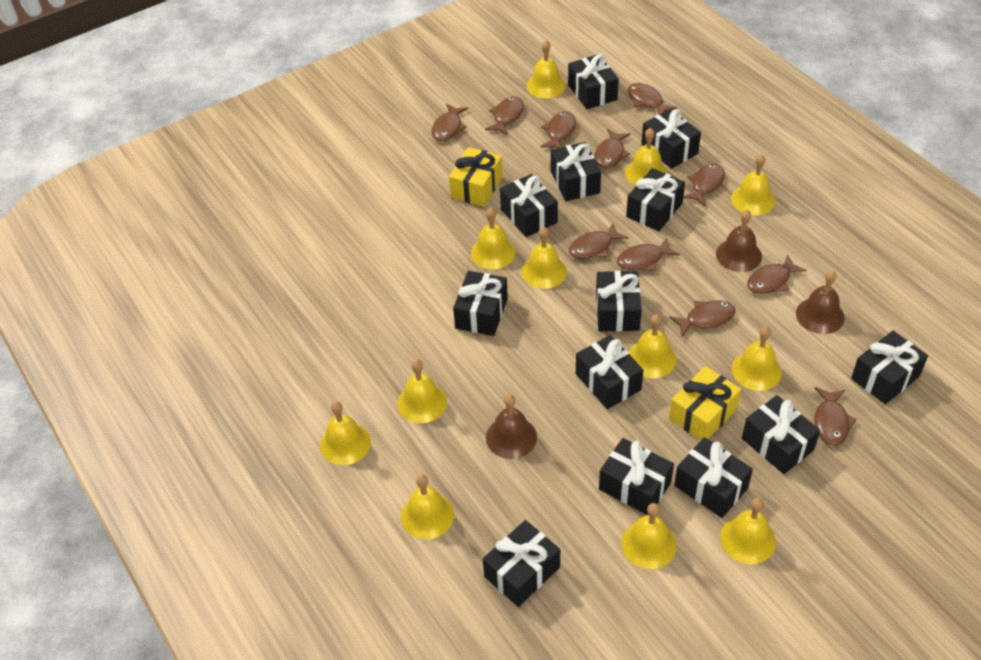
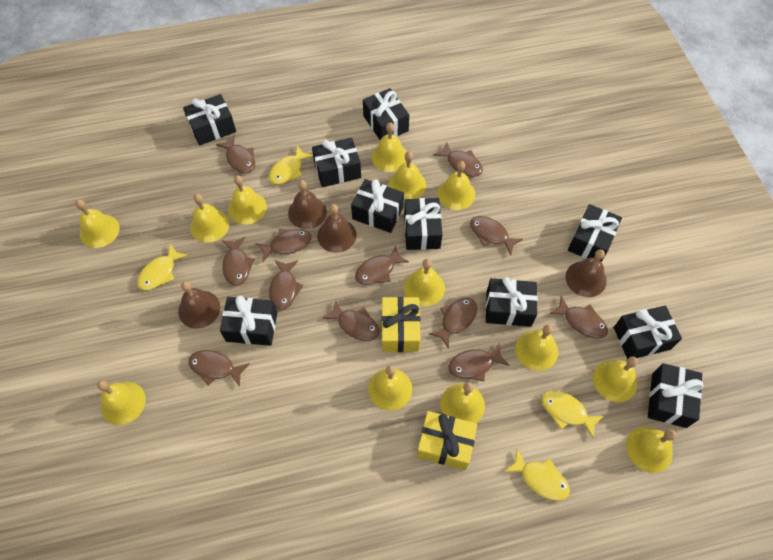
black gift: [453,271,508,336] [483,520,560,607] [500,174,558,237] [551,142,601,201] [568,54,619,109] [576,335,643,409] [596,271,642,332] [599,438,674,515] [626,168,685,231] [641,109,701,169] [674,437,753,518] [742,395,820,474] [851,330,928,404] = 13 -> [183,94,236,146] [220,296,277,346] [312,138,361,187] [351,179,404,233] [363,88,409,140] [404,198,442,250] [486,277,538,327] [568,204,622,262] [614,305,682,360] [648,363,704,428] = 10
brown bell: [486,394,537,459] [716,210,762,272] [796,270,845,334] = 3 -> [178,281,220,328] [288,180,327,229] [317,204,357,253] [566,249,607,297] = 4
brown fish: [432,104,468,141] [485,97,524,135] [540,111,576,148] [569,223,629,259] [594,129,631,168] [617,238,680,271] [628,83,677,115] [669,300,736,337] [683,164,725,206] [747,254,807,294] [814,387,857,445] = 11 -> [188,350,250,387] [216,135,255,174] [222,237,255,286] [256,229,311,263] [269,260,303,310] [322,301,379,341] [355,245,409,285] [429,298,477,349] [434,142,483,177] [448,343,509,381] [470,216,523,255] [549,296,608,339] = 12
yellow bell: [320,401,371,465] [397,359,447,423] [401,474,454,540] [471,208,516,269] [521,227,567,289] [527,40,566,99] [621,503,677,569] [625,128,668,186] [629,314,677,378] [720,498,776,564] [731,154,775,215] [732,326,782,391] = 12 -> [75,199,120,248] [97,380,146,425] [190,194,230,242] [228,175,267,224] [368,365,412,411] [371,123,407,172] [389,151,426,200] [404,259,445,307] [437,161,475,210] [440,382,485,423] [515,324,558,371] [593,357,638,402] [626,427,676,473] = 13
yellow fish: none = 0 -> [137,243,188,291] [269,145,313,184] [504,449,570,501] [541,390,604,439] = 4

